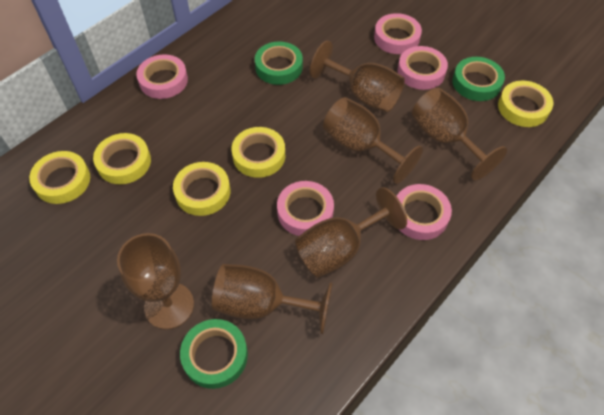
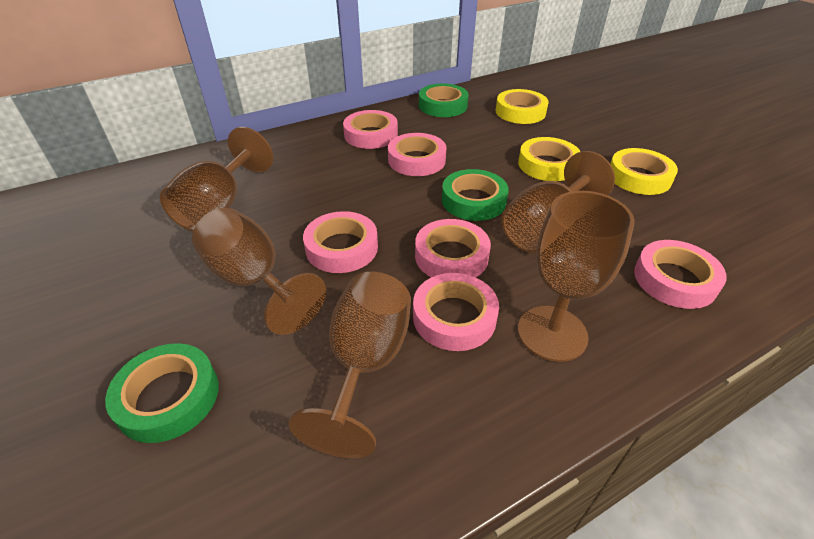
brown goblet: [117,233,194,329] [212,264,332,334] [295,187,407,278] [310,41,405,112] [323,97,423,184] [412,88,507,180] = 6 -> [160,127,273,231] [192,208,326,335] [289,272,411,458] [502,151,615,252] [518,191,635,362] = 5
pink tape: [136,54,188,99] [277,181,334,236] [374,13,422,54] [397,46,448,90] [397,184,452,240] = 5 -> [303,211,378,273] [343,110,398,149] [388,133,446,176] [413,273,499,351] [415,219,491,277] [634,240,727,309] = 6
yellow tape: [29,151,90,204] [93,133,151,184] [173,162,230,216] [231,127,285,178] [498,81,553,127] = 5 -> [496,89,549,124] [518,137,580,181] [610,148,678,195] = 3

